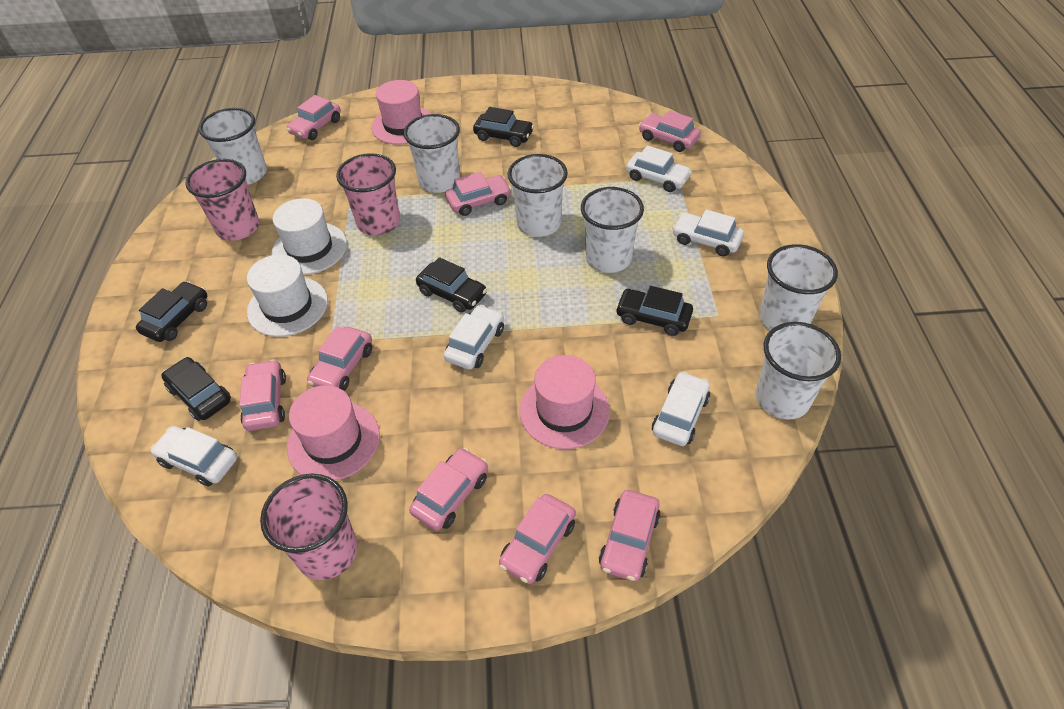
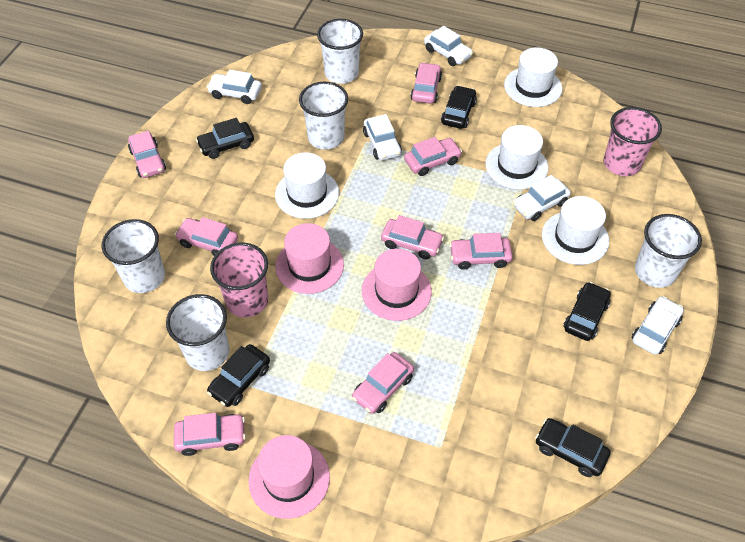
pink cup: [185,159,259,241] [260,474,357,580] [336,153,400,235] = 3 -> [210,243,268,317] [604,107,662,176] = 2
white cup: [199,108,267,185] [403,114,460,193] [508,154,568,237] [581,187,644,273] [756,322,841,420] [759,244,838,330] = 6 -> [102,219,165,293] [166,294,229,371] [299,82,348,150] [317,19,363,84] [635,214,702,288] = 5
white hat: [247,254,328,337] [272,198,347,275] = 2 -> [275,152,339,219] [485,125,548,190] [504,47,562,107] [542,196,609,265] = 4

